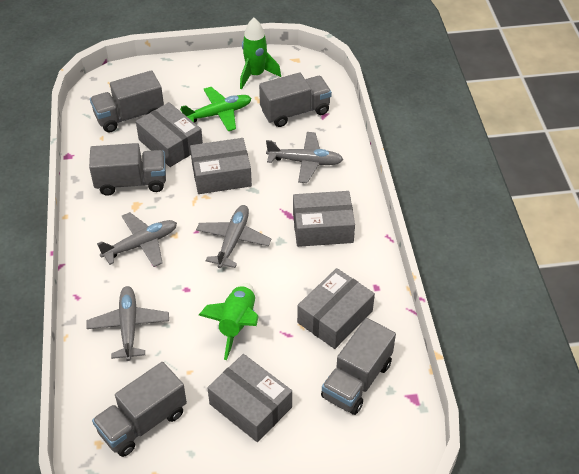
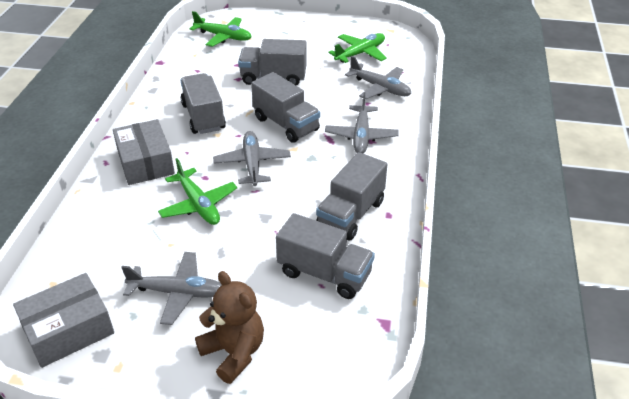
brown teddy bear: none = 0 -> [195,271,264,384] = 1
green plane: [180,87,252,131] = 1 -> [158,158,237,225] [190,11,252,47] [328,33,387,63] = 3
green rocket: [199,283,259,360] [240,18,281,89] = 2 -> none = 0
grey box: [136,102,203,167] [190,138,252,194] [207,354,292,442] [293,191,355,247] [297,268,375,349] = 5 -> [13,273,114,368] [113,119,175,185] = 2

